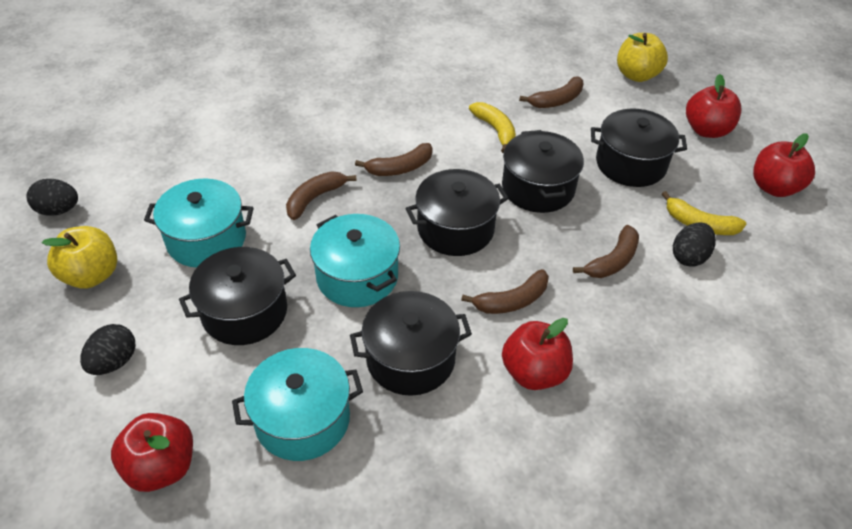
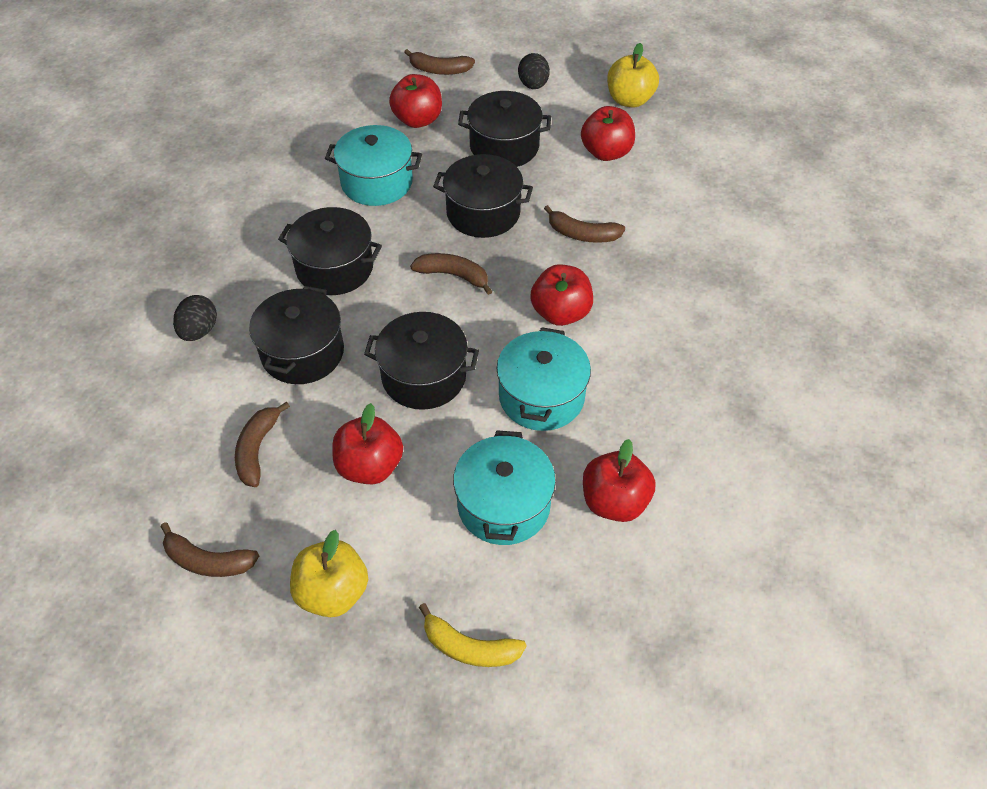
black egg: [27,179,78,216] [80,324,135,375] [673,222,716,267] = 3 -> [173,295,217,341] [518,53,550,89] = 2
red apple: [111,413,193,492] [502,318,573,390] [686,74,741,138] [753,133,815,197] = 4 -> [332,403,403,484] [389,74,442,128] [530,264,593,326] [581,106,635,161] [583,439,656,522] = 5
yellow banana: [469,102,516,153] [662,191,746,235] = 2 -> [419,603,527,667] = 1

